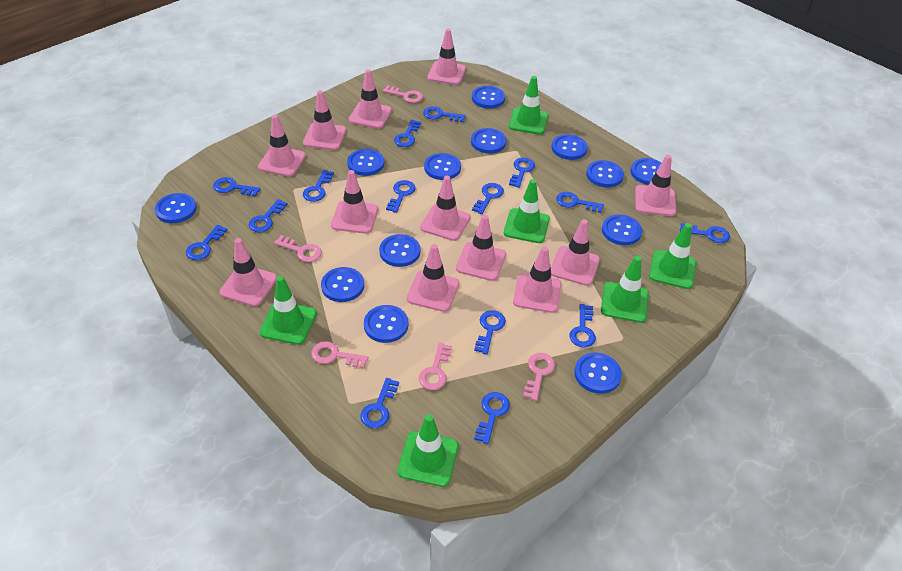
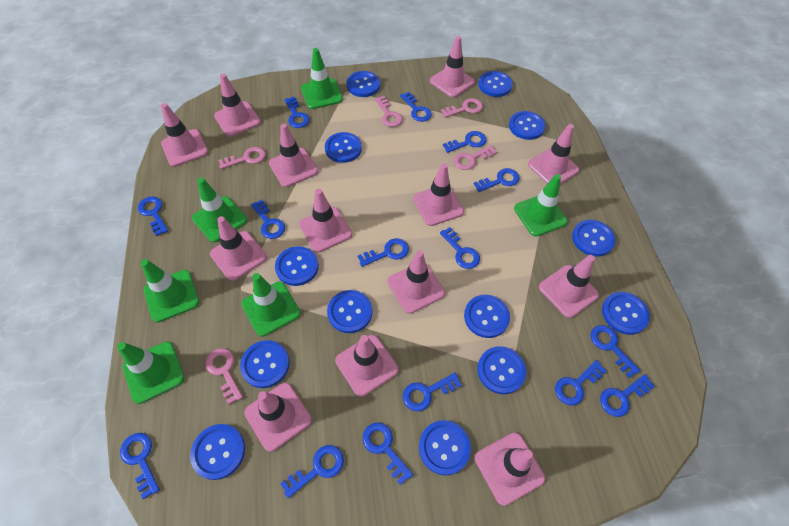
pink traffic cone: [219,238,277,307] [258,115,306,177] [303,90,346,150] [331,170,378,234] [349,69,392,129] [407,244,459,312] [420,176,471,241] [427,29,466,85] [456,215,506,281] [513,246,561,313] [551,219,600,286] [635,155,676,216] = 12 -> [161,103,208,167] [210,216,267,281] [214,74,261,137] [244,383,312,452] [269,124,318,187] [299,189,352,253] [335,335,399,397] [387,251,445,314] [413,163,464,226] [430,36,475,98] [475,432,545,506] [528,124,580,184] [539,255,599,318] = 13

